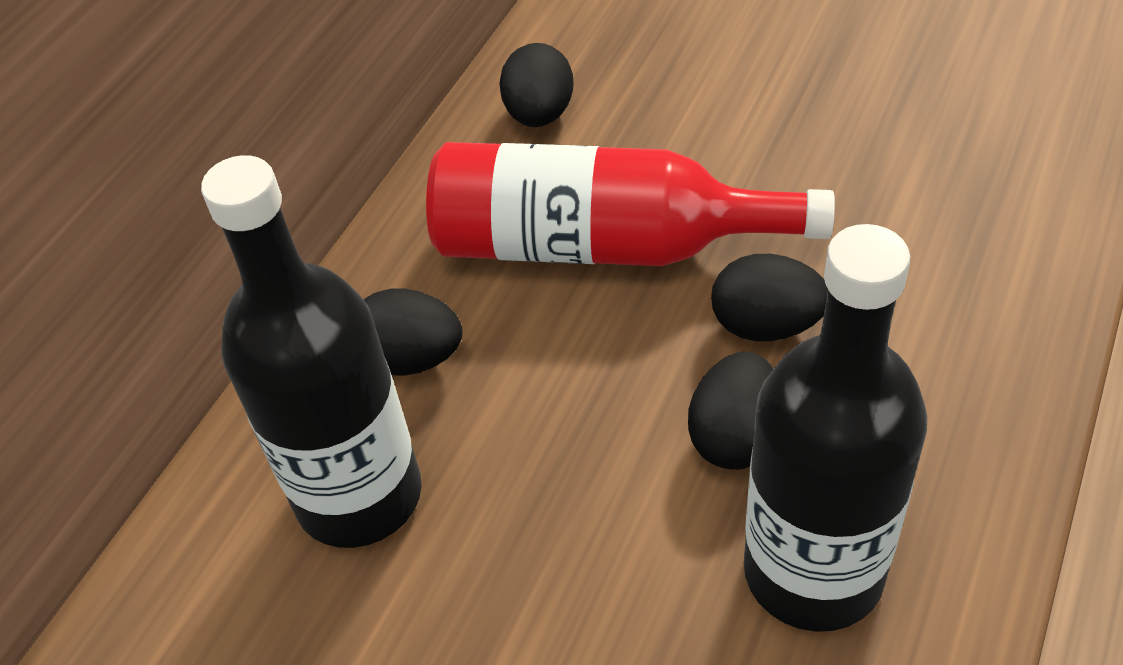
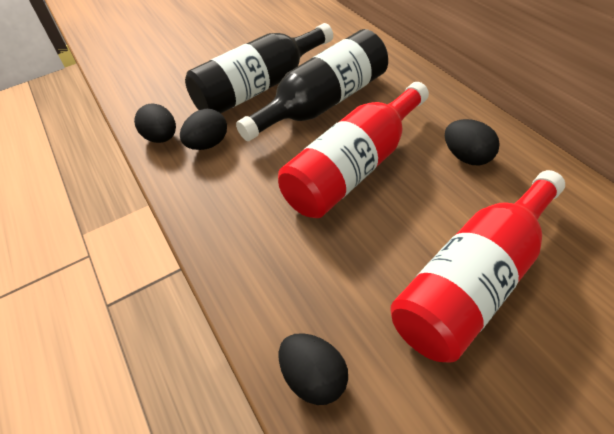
red bottle: [426,142,835,266] = 1 -> [278,82,429,218] [390,170,565,363] = 2

